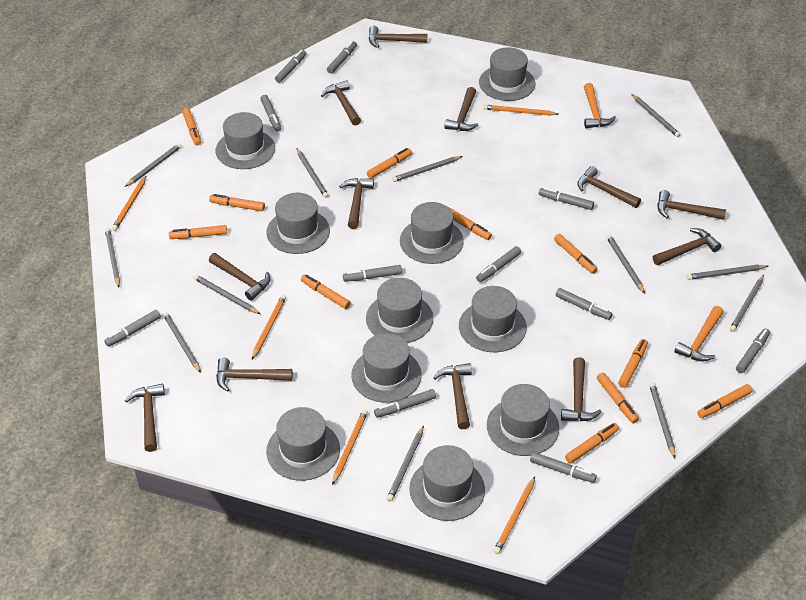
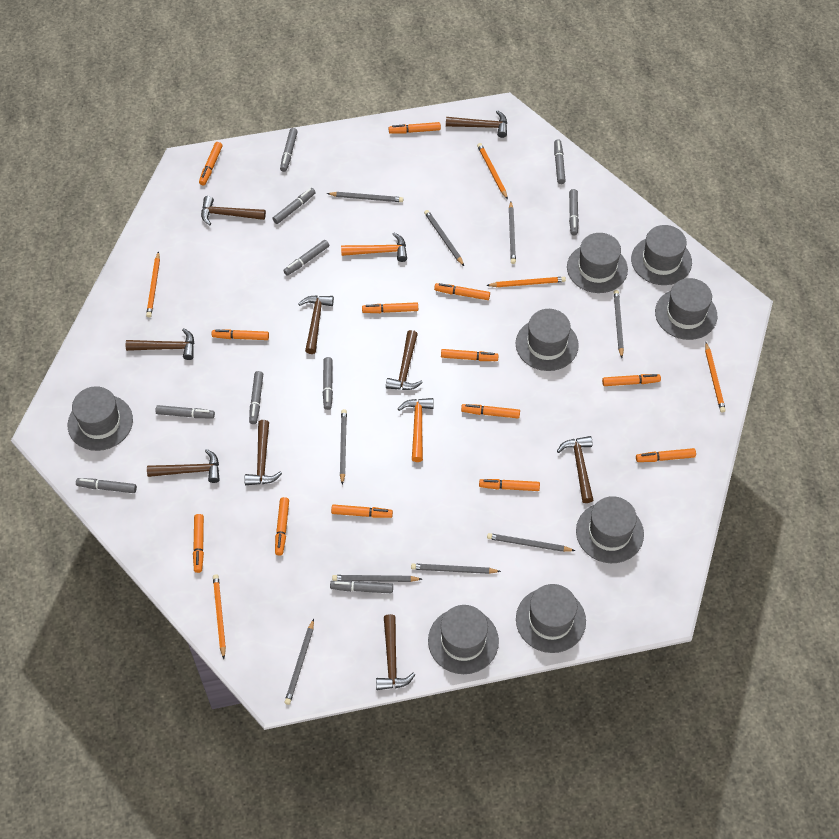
brown hammer: [125,384,165,452] [209,253,271,301] [216,358,293,392] [321,80,361,126] [339,178,374,229] [369,26,427,48] [433,363,472,429] [444,87,478,131] [561,357,601,421] [577,166,641,208] [653,228,721,265] [657,190,726,220] = 12 -> [126,328,194,360] [147,449,220,483] [201,196,266,225] [244,420,282,485] [298,295,334,354] [376,614,415,690] [386,330,423,390] [446,110,507,138] [557,436,593,503] = 9
grey hat: [215,112,275,169] [266,193,330,254] [266,407,340,481] [351,333,422,403] [366,278,433,343] [400,202,464,264] [409,445,485,521] [459,286,527,352] [479,47,535,101] [487,384,559,456] = 10 -> [68,386,133,451] [428,605,499,674] [516,309,579,371] [516,584,586,653] [567,233,628,293] [576,496,644,563] [631,225,692,285] [655,278,717,340] = 8
grey marker: [104,310,161,347] [260,95,281,132] [275,50,306,83] [327,41,357,73] [343,265,402,282] [374,389,436,418] [476,246,521,282] [530,452,597,483] [539,187,594,210] [556,288,612,320] [736,328,770,373] = 11 -> [76,478,137,493] [155,405,215,418] [249,371,263,424] [272,188,316,224] [280,128,298,172] [283,240,329,276] [323,357,333,410] [330,580,393,593] [554,139,566,184] [569,189,579,235] = 10
grey pencil: [105,228,120,287] [125,143,182,187] [163,312,201,373] [194,275,260,314] [297,149,329,198] [387,426,424,501] [392,156,463,182] [606,235,645,294] [631,94,680,137] [649,382,675,458] [687,265,768,280] [730,275,764,332] = 12 -> [284,619,314,705] [327,192,403,202] [332,575,422,582] [340,409,347,485] [411,563,501,574] [424,210,464,266] [487,533,575,552] [509,201,516,264] [614,290,624,358] = 9
orange marker: [169,225,227,239] [182,108,201,145] [209,194,265,211] [301,275,351,309] [367,148,412,178] [449,207,492,240] [554,234,597,274] [565,423,619,463] [597,372,639,423] [618,339,648,388] [697,384,752,418] = 11 -> [193,514,204,573] [199,142,222,185] [212,329,269,340] [275,497,289,556] [331,504,393,518] [362,302,418,313] [389,122,441,134] [434,283,490,300] [441,349,499,361] [461,404,520,418] [479,479,540,491] [602,374,661,386] [636,448,696,462] = 13

